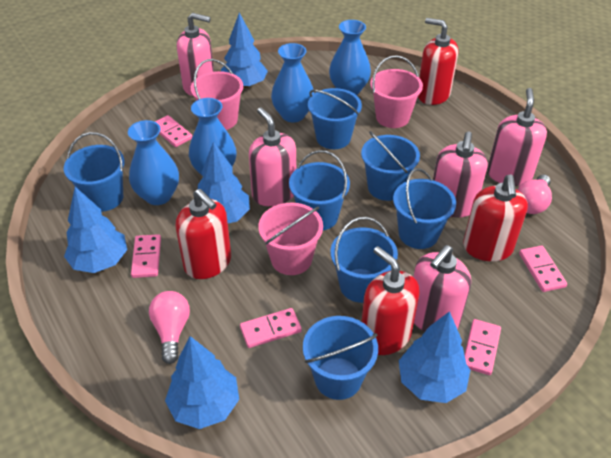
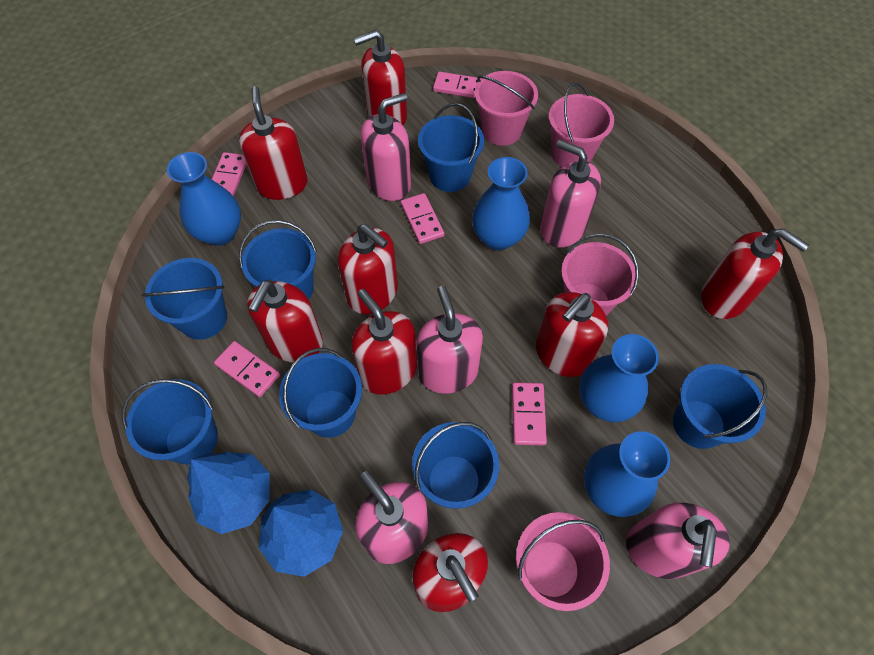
blue tree: [64,187,127,273] [165,336,239,429] [198,141,250,223] [221,13,268,88] [399,311,470,403] = 5 -> [187,452,270,534] [259,490,343,577] = 2
pink bucket: [191,59,243,130] [258,203,323,275] [370,55,423,128] = 3 -> [475,71,538,146] [516,512,610,611] [549,82,614,167] [561,234,639,316] = 4
pink light bulb: [149,291,190,364] [517,175,552,214] = 2 -> none = 0
red soap dispenser: [175,189,231,279] [361,246,420,355] [418,18,458,105] [463,174,528,262] = 4 -> [239,86,308,200] [247,280,323,363] [338,224,398,314] [351,289,417,395] [353,30,407,125] [412,533,488,612] [536,292,608,377] [701,228,809,319] = 8

